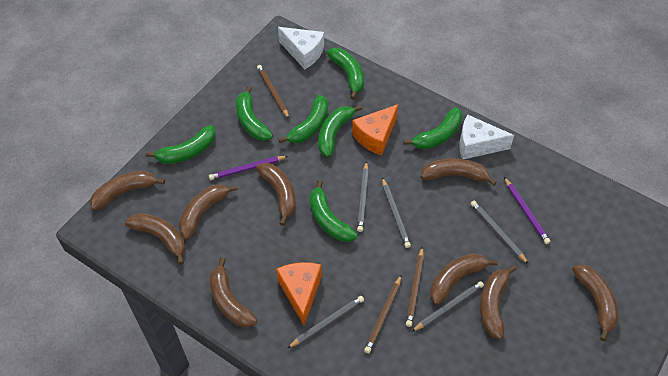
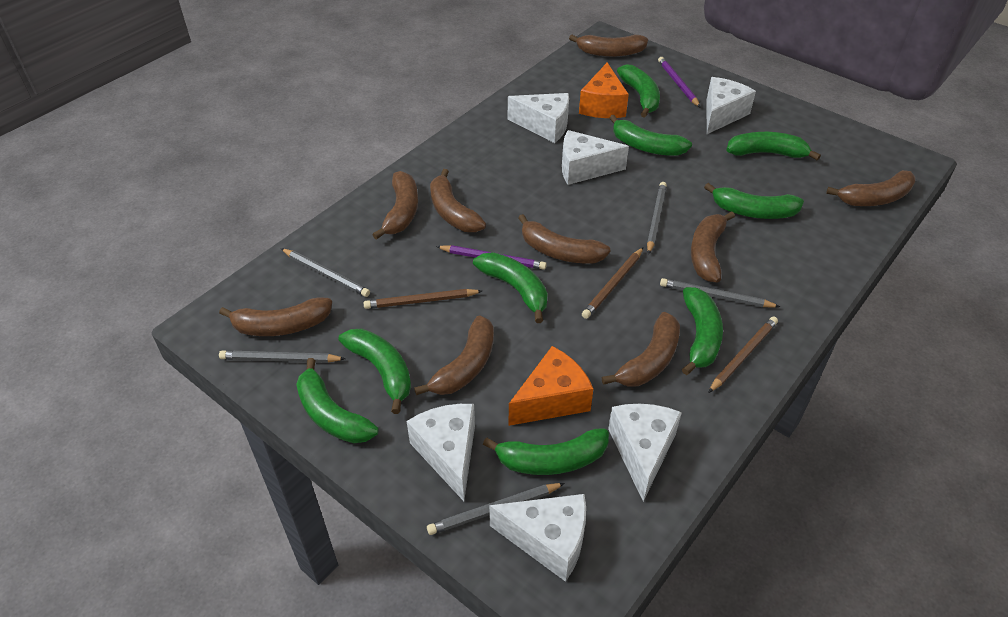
green banana: [146,125,216,164] [236,86,273,141] [278,94,328,143] [310,180,358,242] [318,105,362,157] [327,48,364,100] [403,107,462,149] = 7 -> [296,358,379,443] [339,329,411,414] [473,252,548,323] [483,428,609,475] [610,115,692,156] [617,65,660,118] [682,287,723,375] [704,183,804,219] [726,132,821,161] = 9
white cheese: [278,27,324,69] [459,114,514,159] = 2 -> [407,404,475,501] [489,494,586,582] [508,93,569,143] [562,130,629,185] [608,404,682,502] [707,77,756,134] = 6

